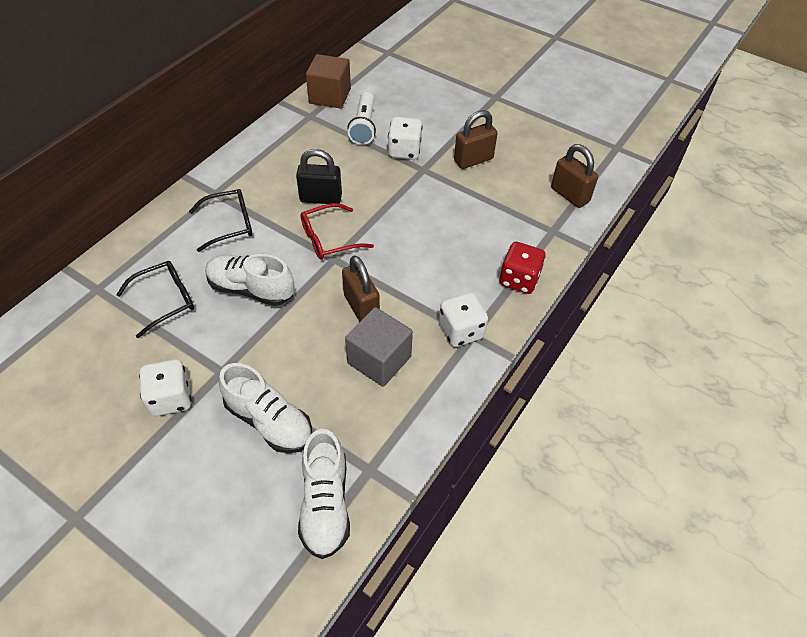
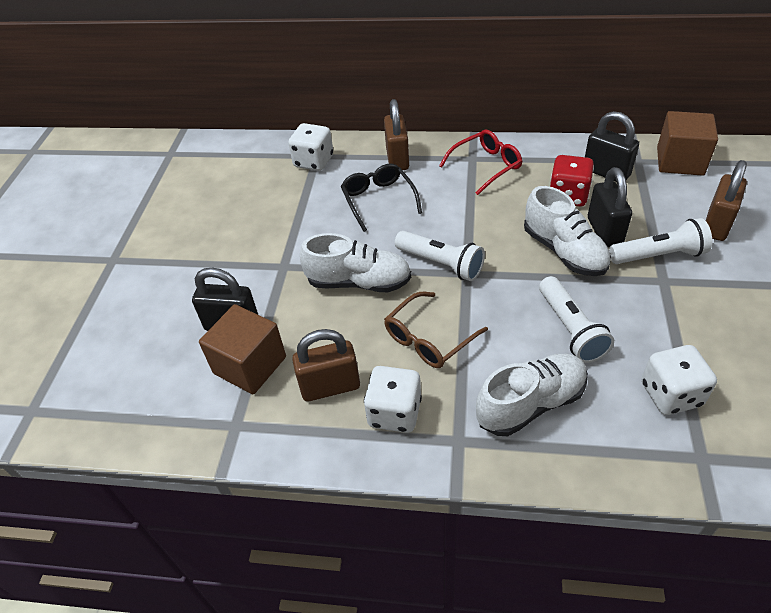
black glasses: [116,261,194,338] [189,189,253,252] = 2 -> [341,163,422,232] = 1
black padlock: [296,149,342,204] = 1 -> [192,268,258,331] [585,111,639,182] [588,167,632,247] = 3
brown cube: [306,54,351,109] = 1 -> [199,304,286,394] [657,111,718,176] = 2
brown glasses: none = 0 -> [384,292,488,368] = 1
grey cube: [345,307,413,387] = 1 -> none = 0
white flashlight: [347,92,376,145] = 1 -> [395,231,485,281] [539,276,614,363] [609,218,712,264] = 3

